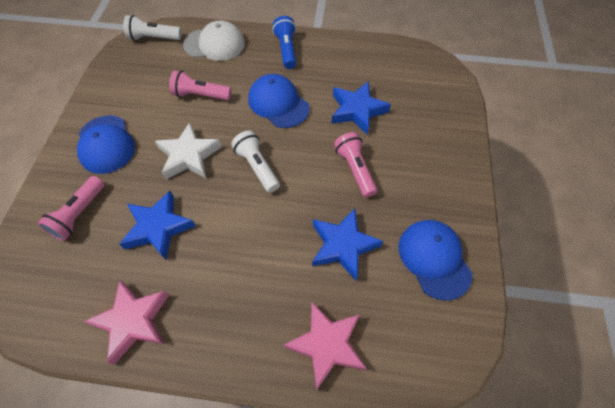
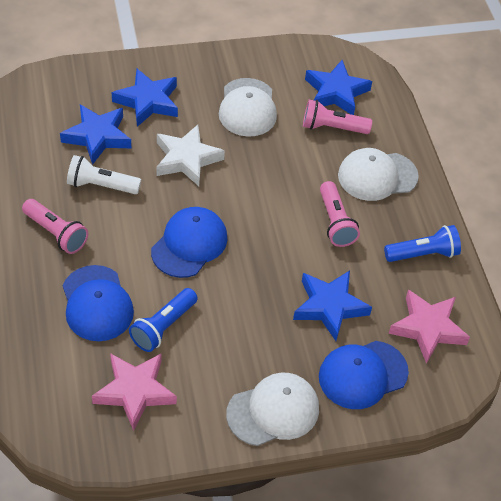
blue flashlight: [272,16,296,69] = 1 -> [129,288,198,352] [384,225,461,262] = 2
blue star: [119,191,195,260] [312,208,383,280] [331,81,391,134] = 3 -> [60,104,131,165] [112,69,178,127] [293,271,372,341] [305,60,372,115] = 4
white cap: [183,20,245,61] = 1 -> [219,78,277,137] [226,373,319,446] [338,148,419,201] = 3
white flashlight: [123,15,182,41] [231,130,280,193] = 2 -> [67,155,141,194] = 1

